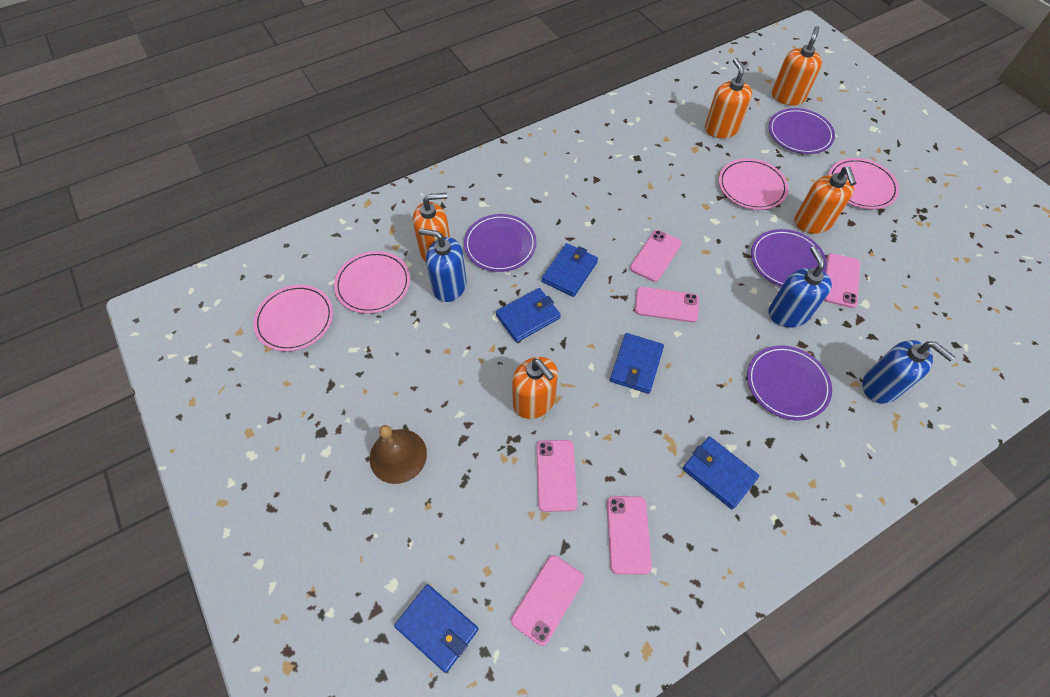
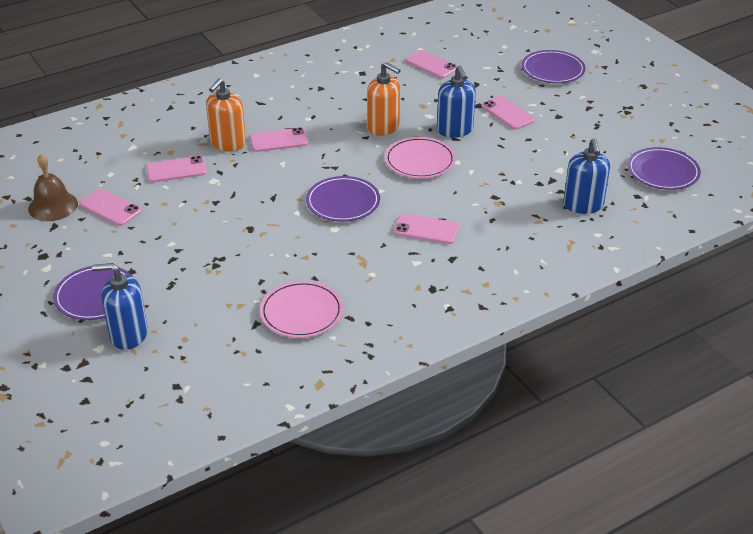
blue wallet: [394,584,479,673] [496,288,561,342] [542,243,598,297] [610,333,664,394] [682,437,759,509] = 5 -> none = 0
orange soap dispenser: [413,193,450,262] [512,357,558,419] [705,58,752,138] [772,26,822,106] [795,167,856,234] = 5 -> [206,78,246,151] [367,62,401,136] = 2
pink plate: [253,285,333,352] [334,251,410,314] [719,158,788,210] [828,158,899,209] = 4 -> [260,281,343,338] [385,137,456,178] = 2

